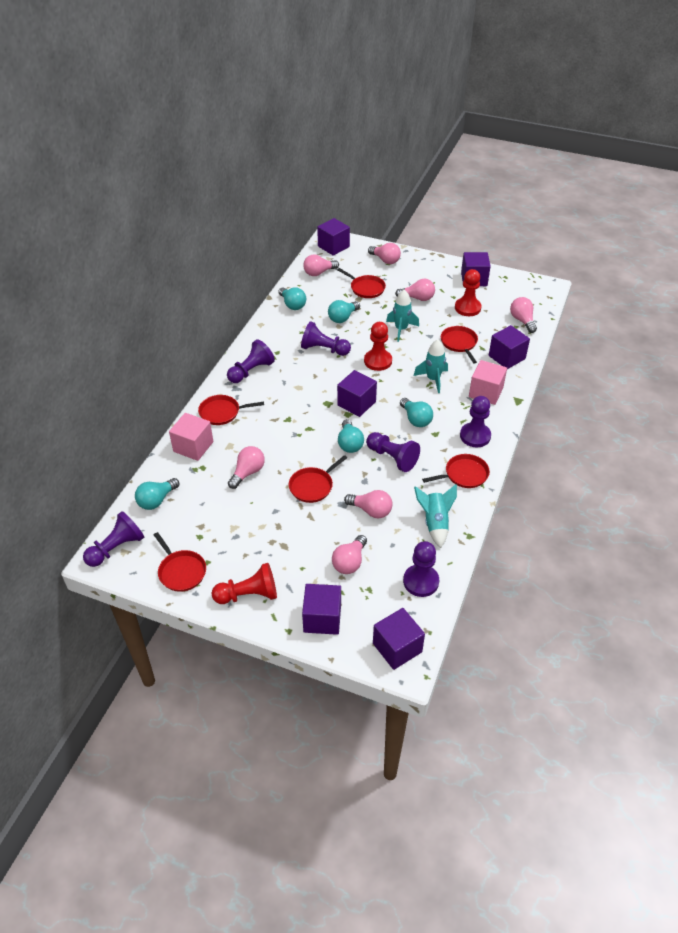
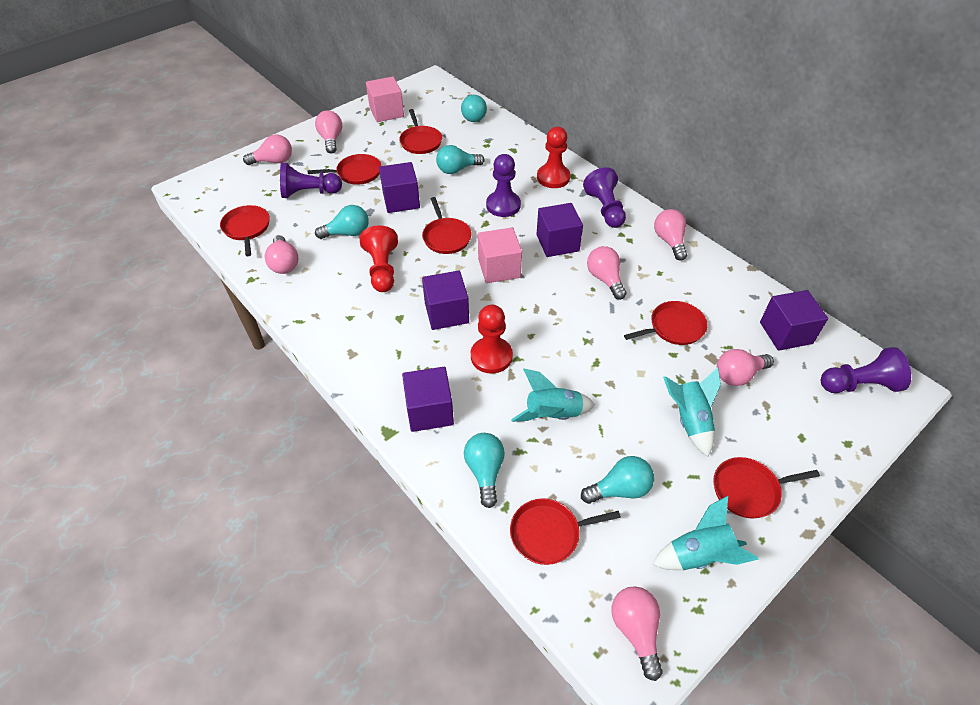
purple cube: [302,584,341,635] [317,218,350,256] [337,370,377,417] [373,608,425,670] [461,252,491,286] [489,325,530,369] = 6 -> [379,162,420,213] [402,367,454,432] [422,271,469,330] [536,203,583,257] [760,290,828,351] = 5
purple pawn: [83,511,144,567] [227,339,275,383] [301,321,351,356] [366,432,420,472] [403,541,439,597] [460,396,491,447] = 6 -> [280,162,342,198] [486,154,521,217] [583,167,626,228] [821,347,911,393] = 4
red pan: [154,532,206,592] [198,395,264,425] [289,455,347,503] [337,268,386,298] [422,454,490,488] [441,326,478,364] = 6 -> [220,205,270,256] [307,154,381,185] [399,109,442,154] [422,197,472,254] [510,498,621,565] [624,301,707,345] [713,457,820,519] = 7

